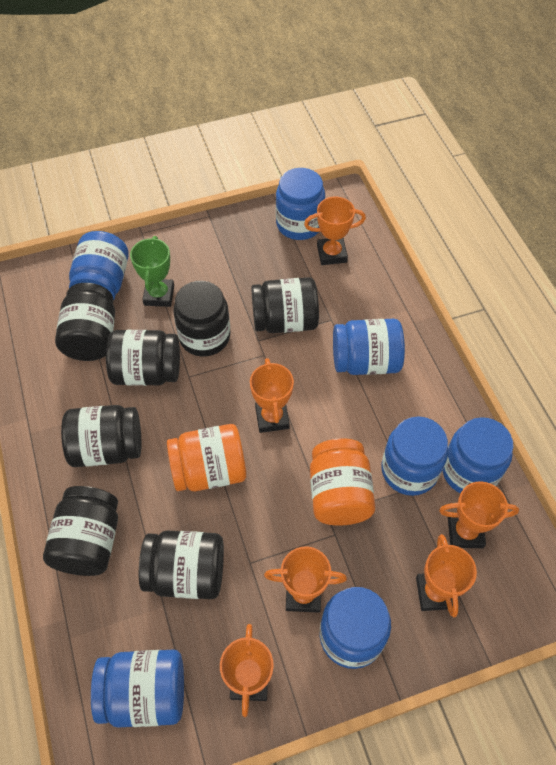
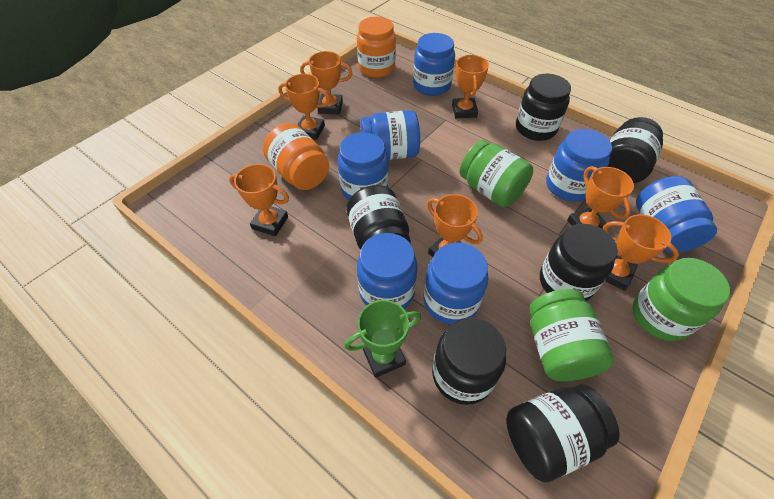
black jar: [43,486,118,576] [55,283,115,361] [61,405,142,467] [106,330,180,386] [139,530,224,599] [173,281,230,356] [251,277,319,333] = 7 -> [347,185,411,250] [432,317,506,405] [506,384,620,483] [516,74,571,141] [540,224,618,301] [607,117,663,183] = 6
green jar: none = 0 -> [460,140,533,207] [529,289,614,381] [633,258,730,341] = 3
orange trophy: [220,624,274,717] [250,358,294,433] [264,546,347,613] [304,197,366,265] [416,534,477,617] [439,481,519,548] = 6 -> [229,164,289,236] [278,74,330,140] [300,51,352,115] [427,194,483,257] [452,55,489,118] [567,166,634,229] [603,214,679,291] = 7

